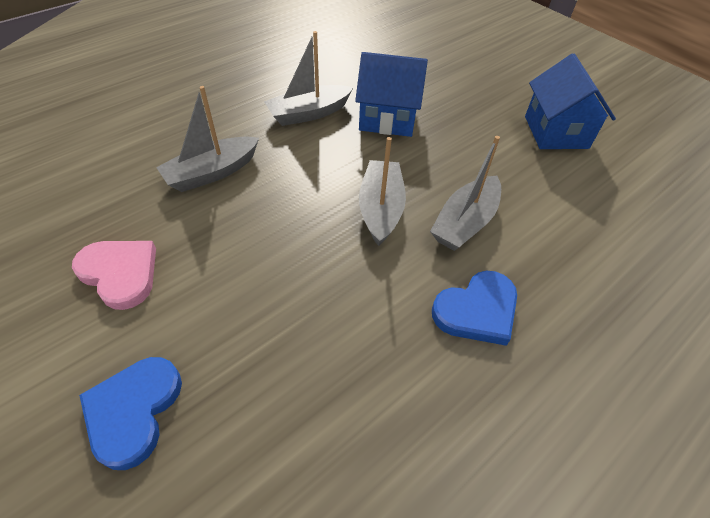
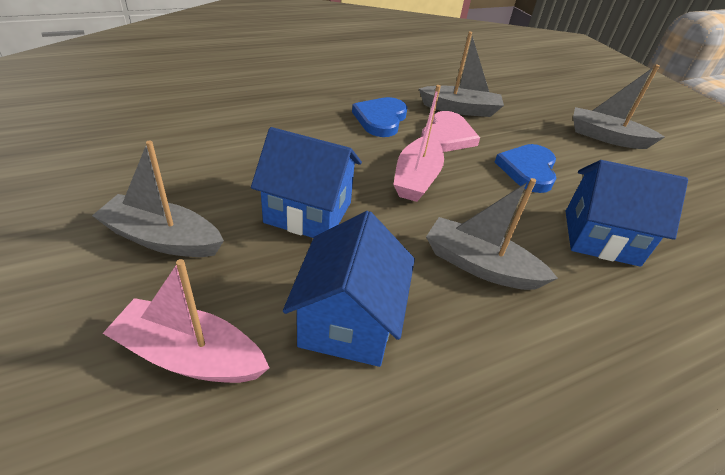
blue house: [355,52,428,137] [525,54,616,149] = 2 -> [251,127,362,238] [283,211,415,367] [565,160,688,267] = 3
pink boat: none = 0 -> [103,259,269,383] [393,85,444,202] = 2

